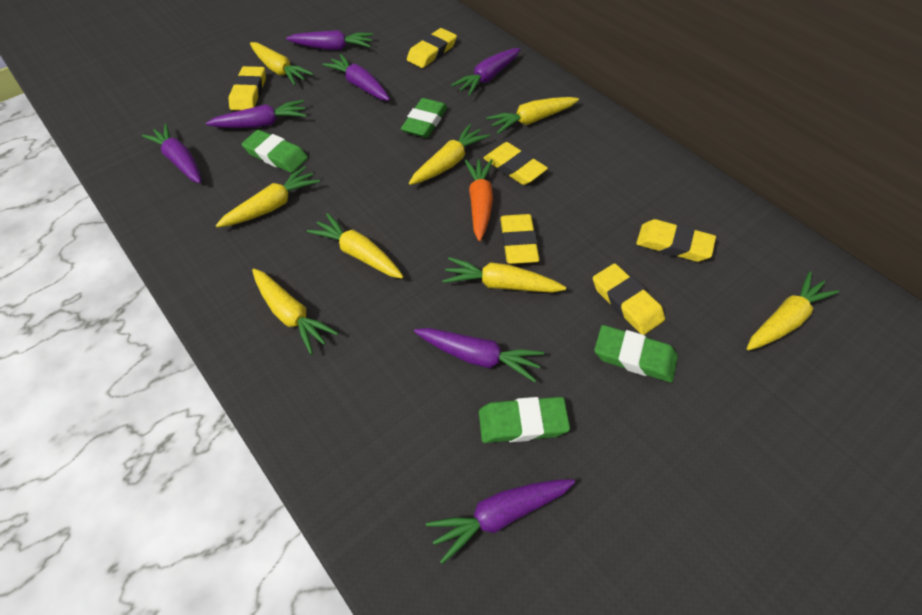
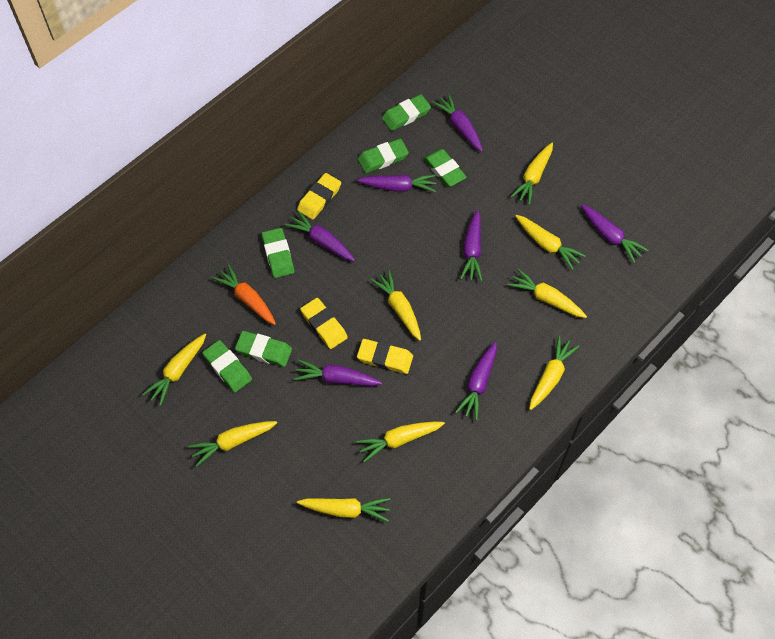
green eraser: [242,130,308,173] [401,98,447,138] [479,397,570,443] [594,325,678,383] = 4 -> [202,340,252,392] [235,331,292,367] [262,228,294,278] [358,139,409,173] [382,94,431,131] [423,149,467,187] = 6
yellow carrot: [216,166,320,227] [250,42,313,85] [252,269,338,355] [307,213,404,279] [409,124,490,185] [442,257,566,293] [486,97,579,134] [747,271,839,350] = 8 -> [142,334,206,406] [188,421,277,467] [297,498,391,522] [356,421,445,462] [370,270,421,341] [508,269,587,318] [510,143,553,205] [515,215,586,270] [529,336,580,410] = 9
yellow eraser: [229,66,266,110] [407,28,457,68] [483,142,548,185] [500,214,540,264] [593,263,665,335] [636,219,716,262] = 6 -> [297,173,341,220] [300,298,348,349] [357,339,413,374] = 3

